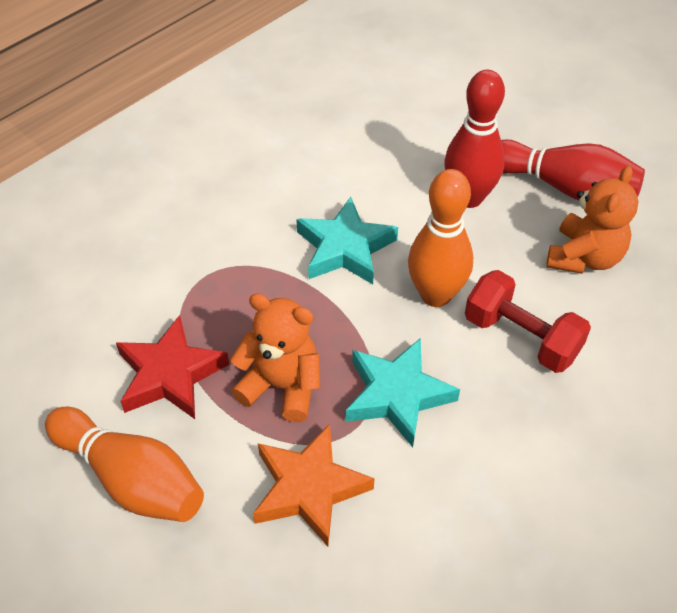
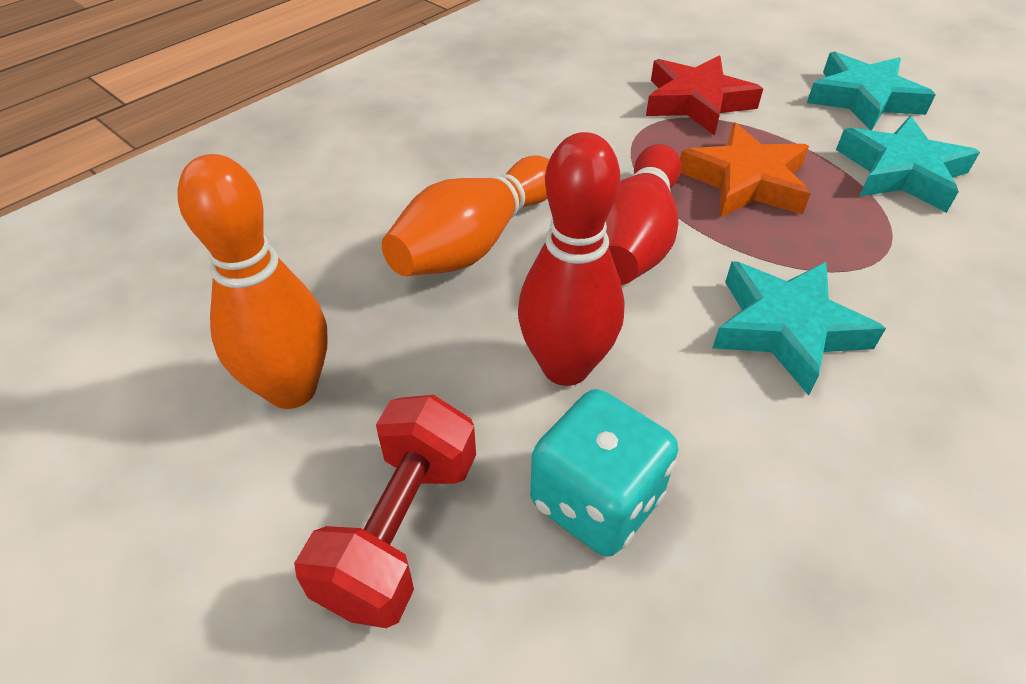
orange teddy bear: [230,293,320,422] [546,166,638,274] = 2 -> none = 0
turquoise dice: none = 0 -> [530,389,678,556] = 1
turquoise star: [296,197,398,284] [345,338,460,447] = 2 -> [712,261,886,396] [807,52,936,130] [836,116,980,213] = 3

